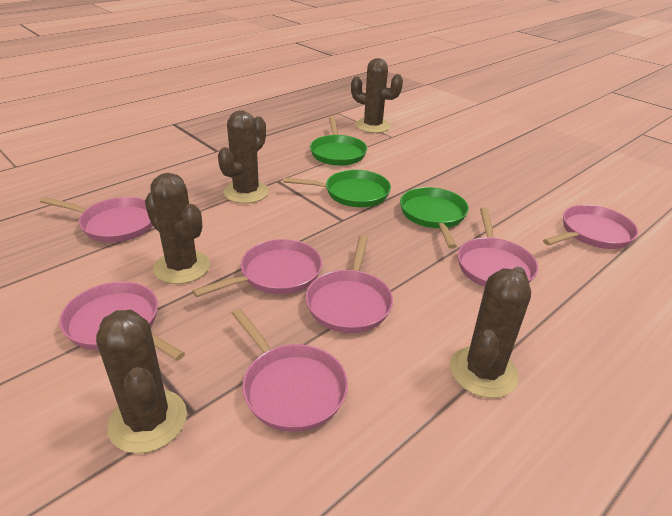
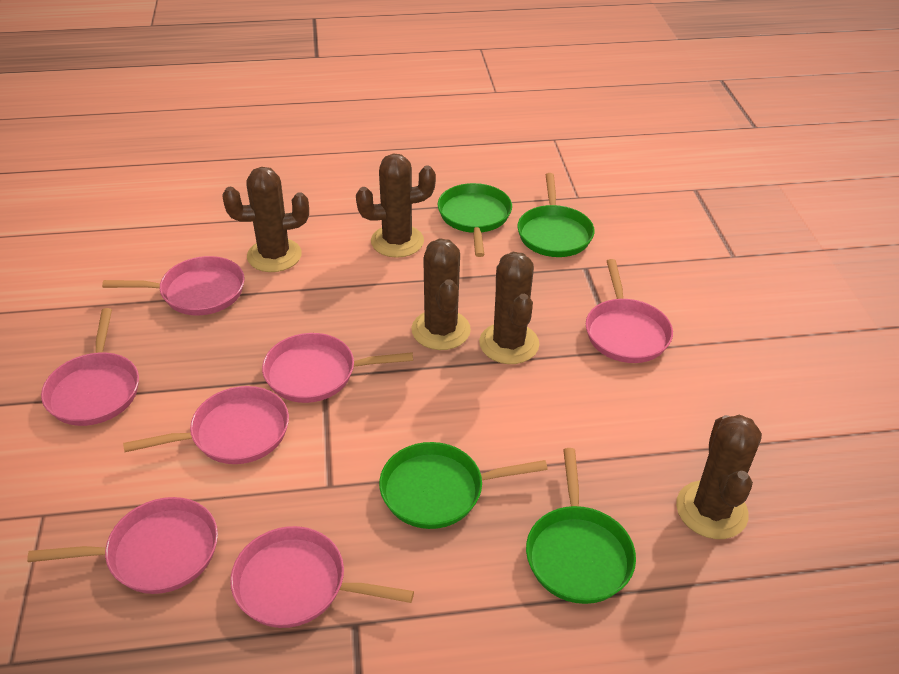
green pan: [283,170,391,207] [310,117,367,166] [400,187,469,249] = 3 -> [379,442,548,529] [438,183,512,257] [517,173,595,257] [526,448,636,604] = 4

